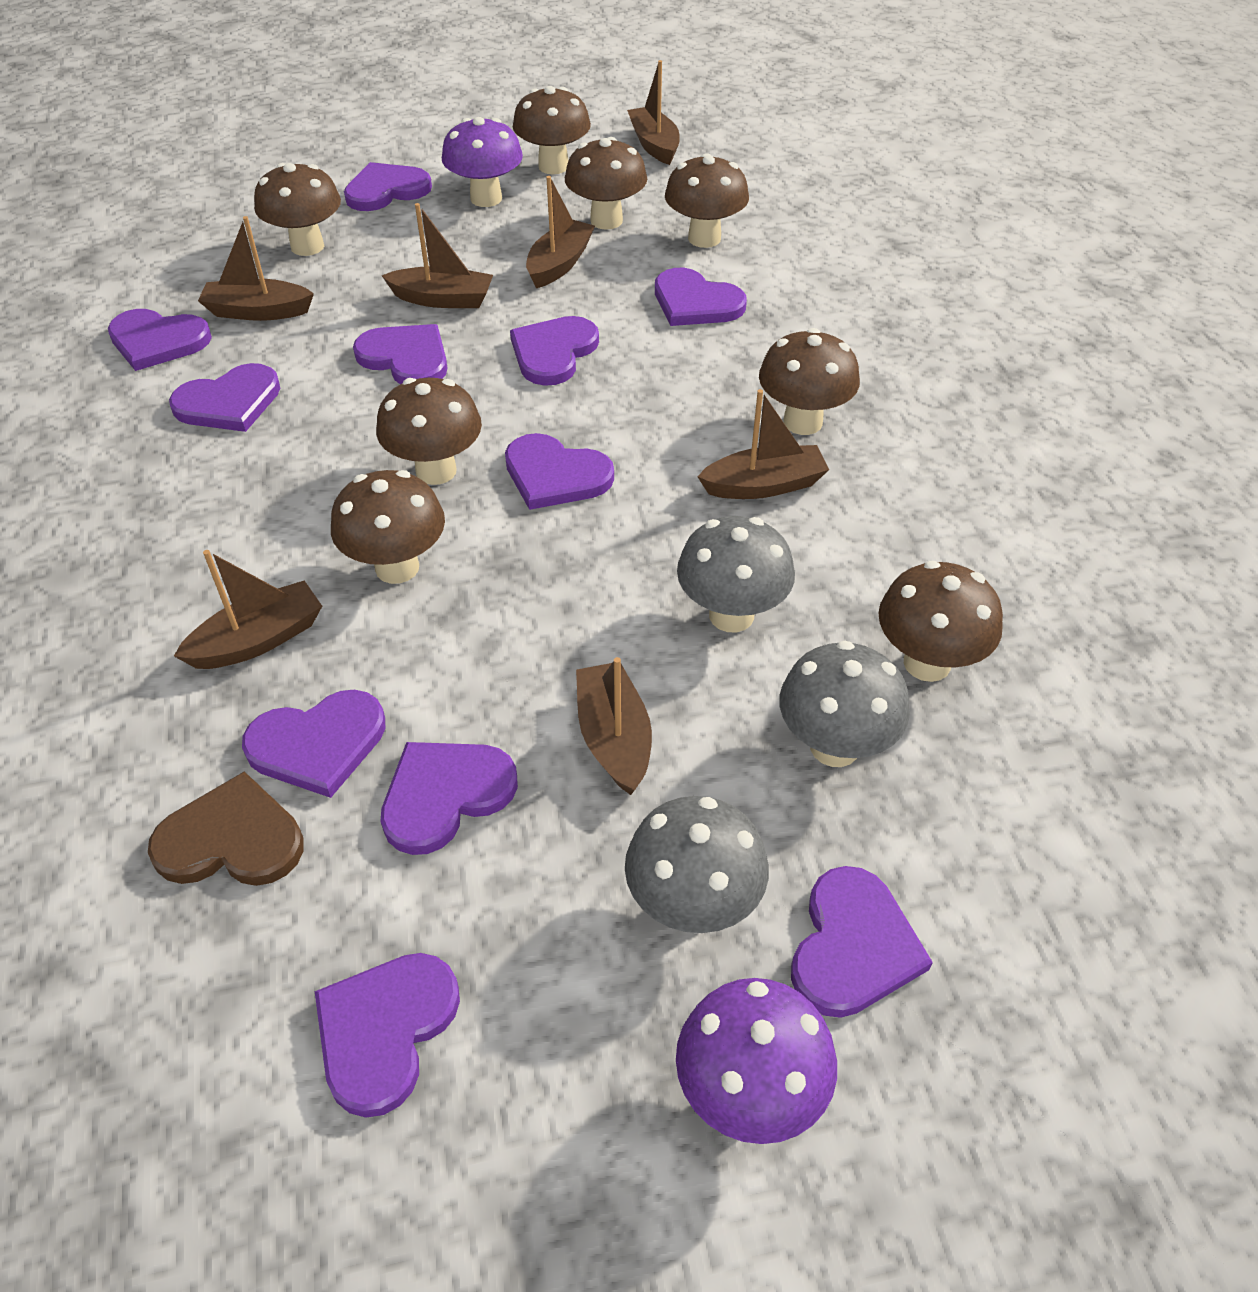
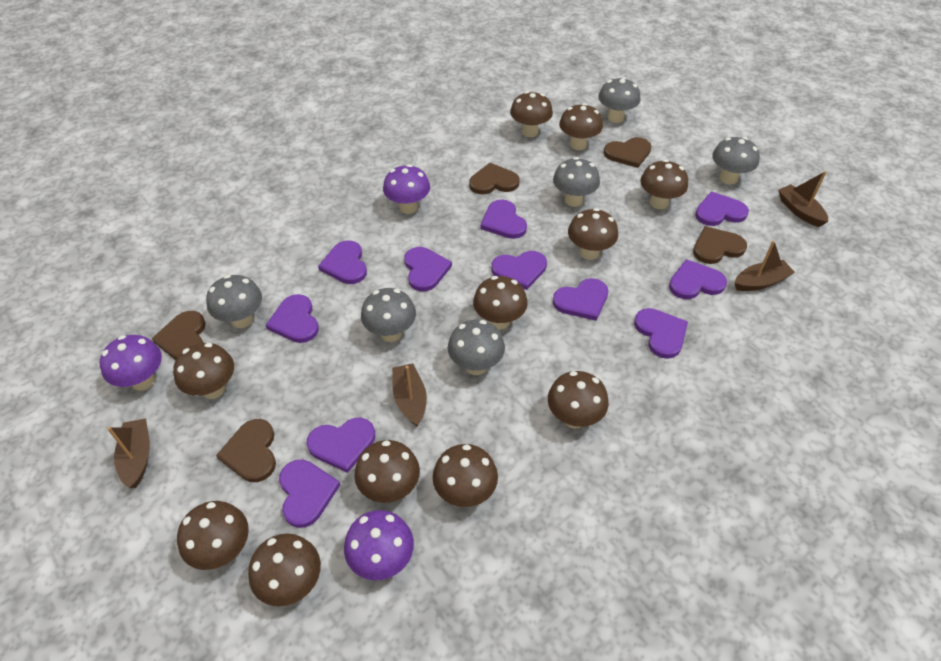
brown boat: [174,550,322,669] [198,216,314,321] [382,203,493,308] [526,176,595,288] [576,657,652,795] [627,60,680,165] [697,389,829,499] = 7 -> [107,418,150,488] [392,363,427,426] [735,241,795,291] [778,171,828,227] = 4
brown heart: [148,771,304,886] = 1 -> [152,311,206,360] [216,419,276,482] [469,163,519,194] [604,137,652,168] [693,226,747,264] = 5
brown mushroom: [254,163,341,256] [331,470,445,584] [376,378,482,485] [513,86,591,174] [565,137,647,230] [665,153,749,248] [759,328,860,435] [878,561,1003,682] = 8 -> [173,343,234,399] [177,501,249,570] [248,533,321,607] [354,440,420,503] [432,444,498,507] [473,276,528,330] [510,91,553,137] [548,371,609,428] [559,103,603,150] [568,208,618,260] [640,159,688,209] = 11
grey mushroom: [625,796,769,933] [677,516,795,632] [779,641,910,767] = 3 -> [206,275,262,328] [361,288,416,342] [448,320,505,375] [553,157,600,207] [598,77,641,123] [712,137,760,184] = 6
purple mushroom: [442,117,523,207] [676,978,837,1144] = 2 -> [100,335,162,391] [344,510,414,580] [383,164,430,214] = 3

